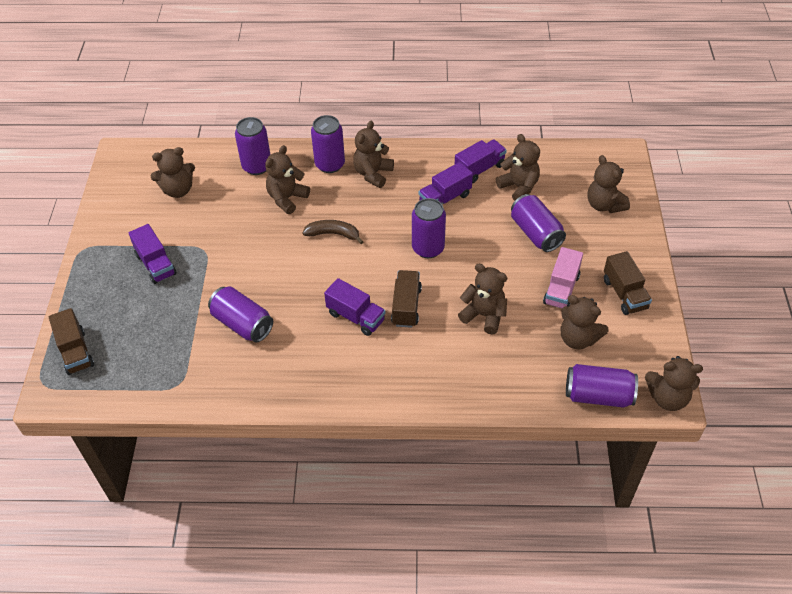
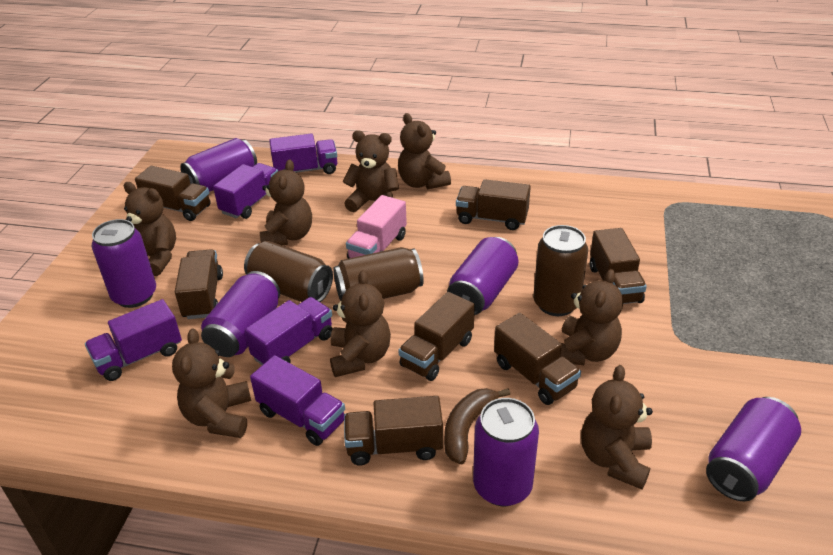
brown can: none = 0 -> [244,241,333,302] [333,247,424,301] [533,225,588,316] = 3
brown truck: [49,308,94,375] [391,270,422,328] [604,251,652,315] = 3 -> [135,166,211,221] [175,249,223,319] [344,396,443,466] [398,292,475,381] [456,179,531,230] [494,313,581,405] [590,228,647,304] = 7
purple truck: [129,224,177,284] [324,278,386,336] [419,162,473,205] [455,139,507,183] = 4 -> [85,299,182,381] [213,163,278,219] [245,297,333,365] [250,355,345,446] [269,133,337,174] = 5

